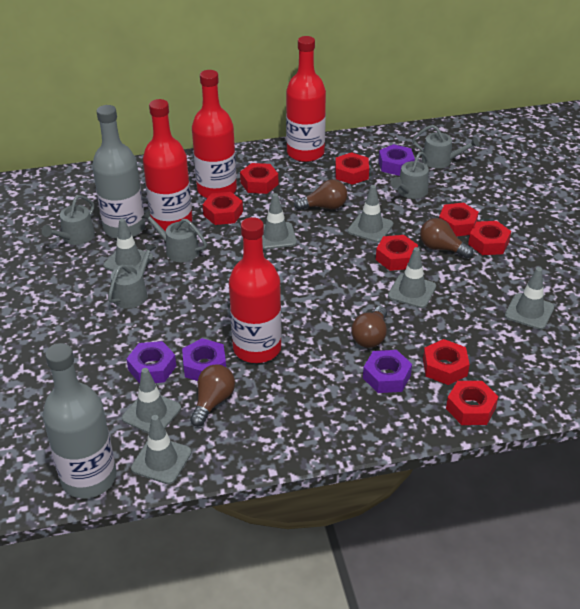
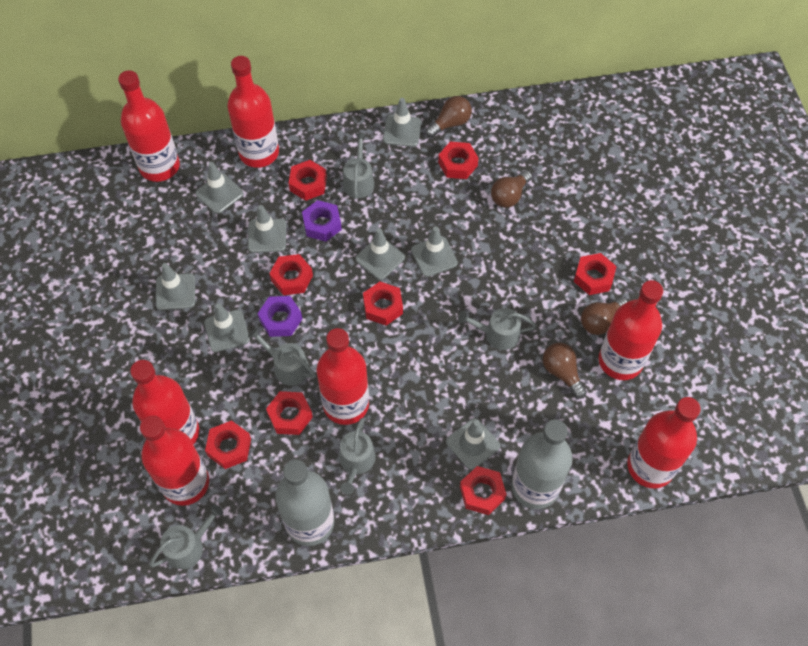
grey traffic cone: [103,218,153,271] [122,368,181,434] [131,415,192,484] [262,193,297,249] [348,185,393,242] [388,247,436,308] [505,267,554,330] = 7 -> [156,263,195,310] [196,162,243,214] [204,303,250,352] [248,205,286,253] [355,228,405,280] [383,98,421,147] [411,226,458,277] [446,418,500,470] = 8
purple nut: [126,341,176,384] [182,338,226,381] [363,350,412,393] [378,144,415,176] = 4 -> [257,296,302,337] [302,200,342,242] = 2
red bottle: [143,99,192,232] [192,70,237,198] [229,217,282,363] [286,36,326,162] = 4 -> [118,70,180,182] [130,360,199,445] [140,416,209,506] [227,56,279,168] [317,328,369,425] [599,280,663,380] [627,397,701,488] = 7

